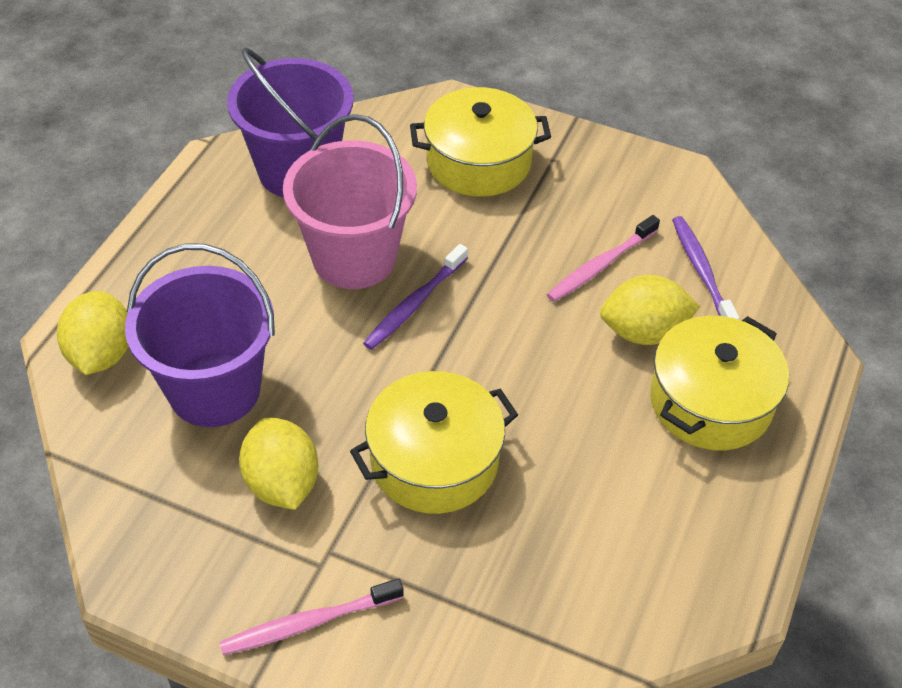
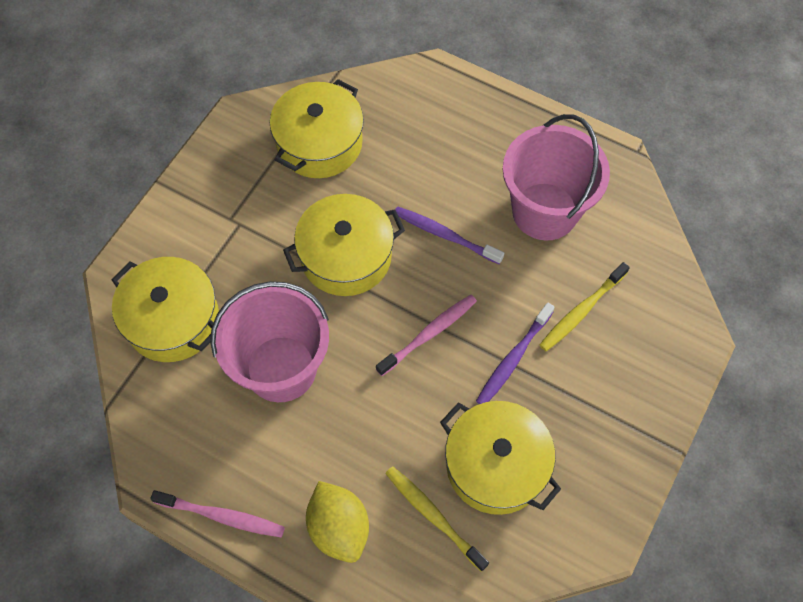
pink bucket: [283,114,417,289] = 1 -> [210,281,329,402] [503,114,610,240] = 2
purple bucket: [125,243,275,427] [227,48,354,198] = 2 -> none = 0
yellow lemon: [57,291,129,375] [239,418,318,510] [600,275,700,345] = 3 -> [306,481,369,563] = 1
yellow pot: [350,371,518,514] [410,87,551,197] [650,316,789,451] = 3 -> [111,257,219,362] [270,79,364,178] [283,194,405,296] [440,401,561,515] = 4
yellow toothbrush: none = 0 -> [385,466,489,571] [540,262,630,351] = 2

